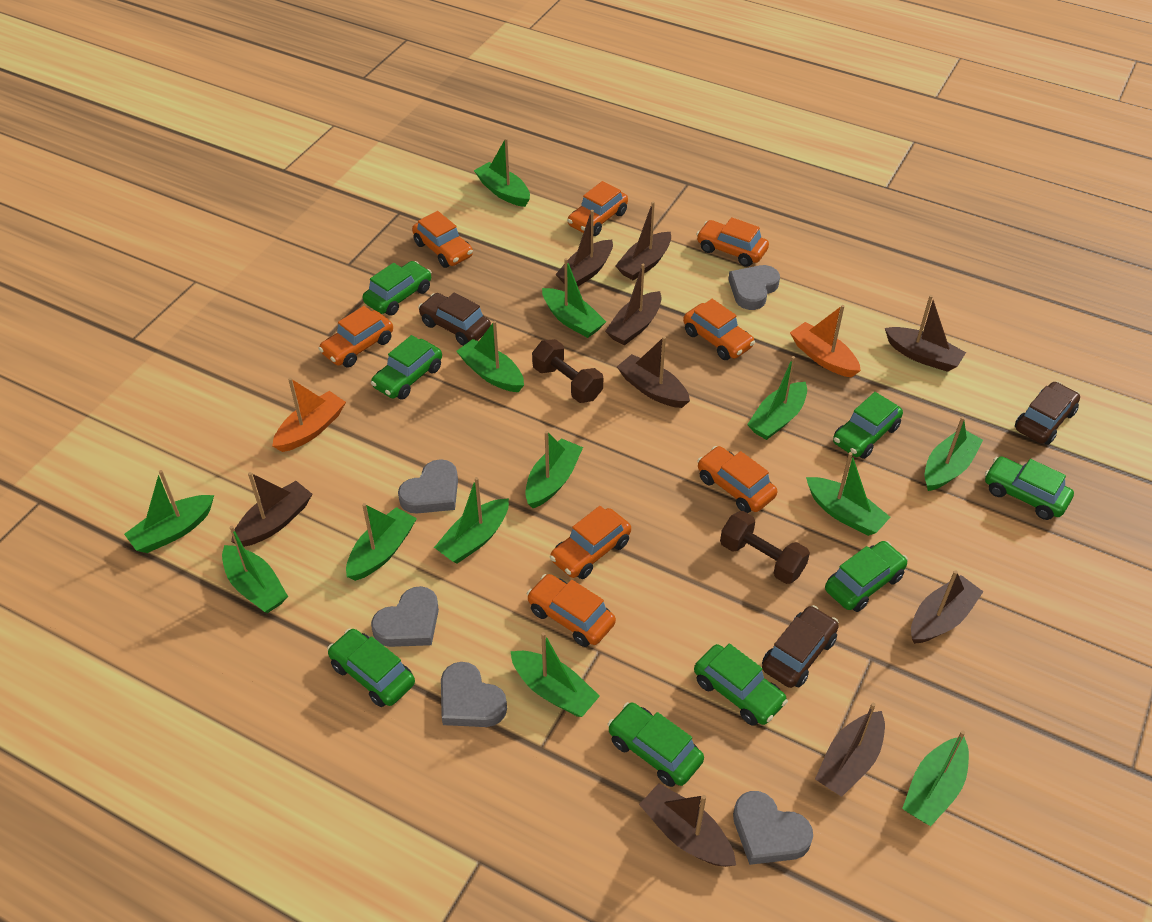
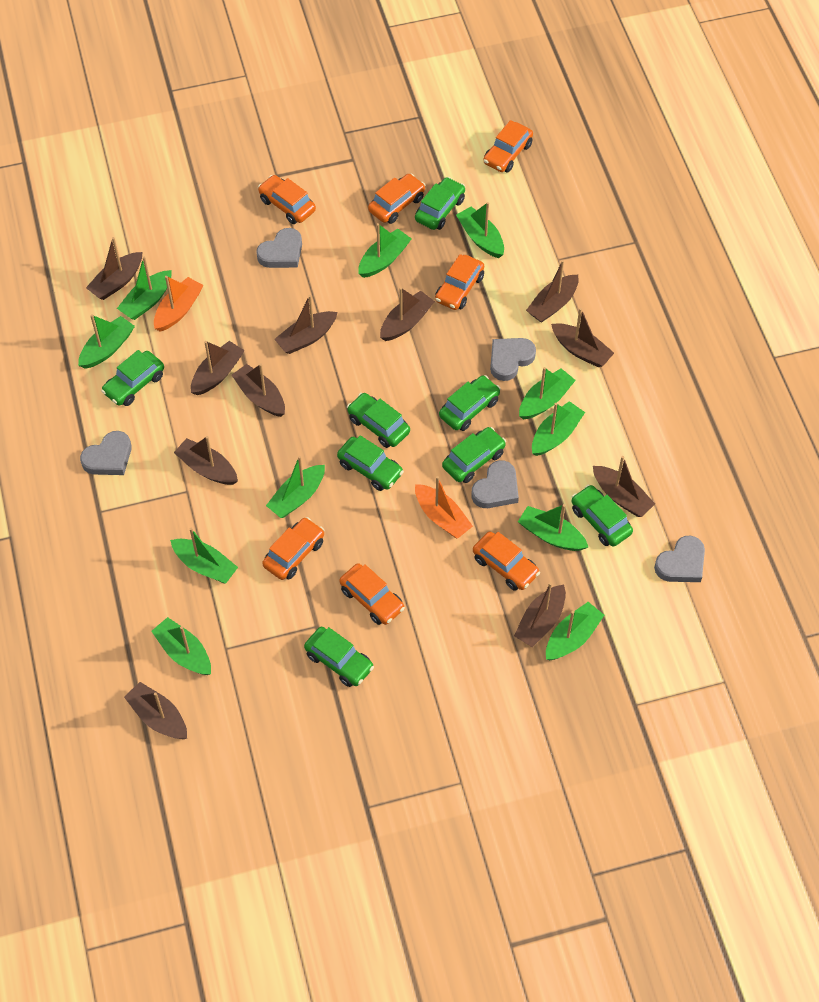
brown boat: [231,472,312,547] [555,210,613,286] [605,264,662,346] [615,202,671,281] [617,336,690,408] [639,783,736,867] [815,703,885,797] [885,295,966,372] [911,570,983,644] = 9 -> [86,237,142,300] [124,682,187,739] [174,436,238,485] [191,341,245,395] [232,364,285,417] [274,295,338,354] [380,287,435,341] [514,582,566,647] [526,260,579,323] [551,308,614,367] [593,456,655,517] = 11
brown car: [418,292,491,346] [762,605,839,688] [1015,381,1080,445] = 3 -> none = 0
brown dumbbell: [532,339,603,403] [720,511,810,584] = 2 -> none = 0
green boat: [124,470,214,553] [222,526,288,613] [346,503,417,581] [434,477,509,564] [456,321,524,392] [474,138,530,207] [510,632,600,717] [525,431,583,508] [542,258,606,338] [747,356,807,440] [806,452,890,536] [902,730,969,826] [925,417,983,491] = 13 -> [78,314,135,369] [117,256,171,320] [151,617,211,675] [170,527,238,584] [266,456,325,518] [358,223,412,278] [456,202,504,258] [518,504,588,551] [519,367,576,419] [532,401,585,456] [546,602,604,660] = 11
orange car: [318,306,393,368] [412,211,473,268] [527,574,616,647] [550,506,631,579] [567,181,628,236] [683,299,755,360] [696,217,769,267] [697,446,777,513] = 8 -> [258,175,316,224] [262,517,324,580] [339,563,405,625] [368,173,425,224] [435,254,484,310] [473,532,540,591] [483,120,533,173] = 7

